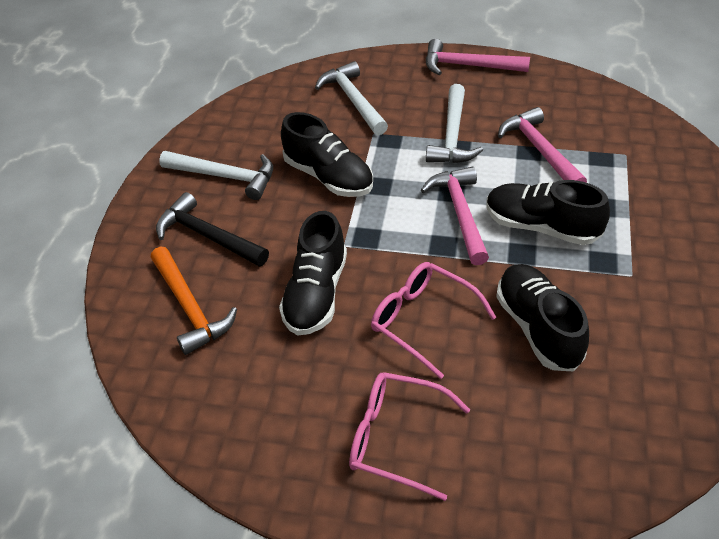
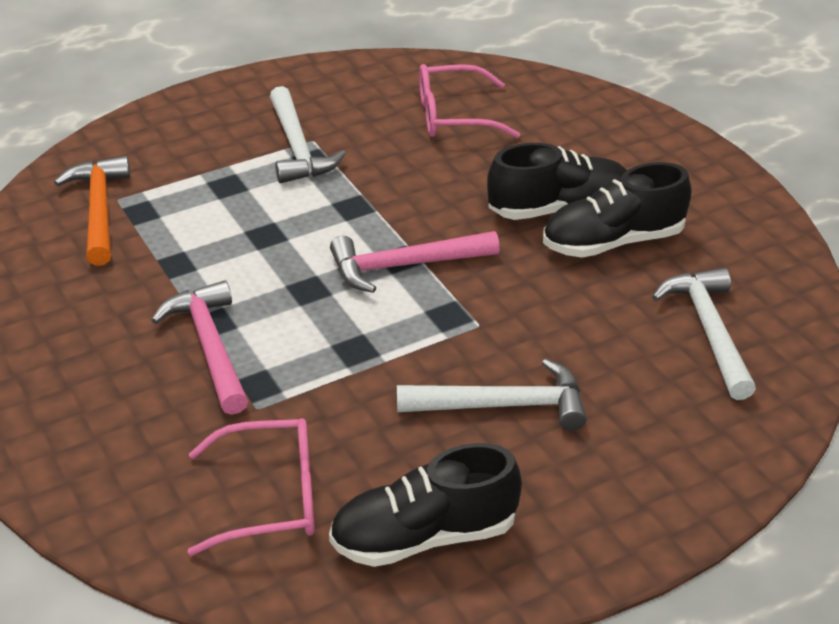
black hammer: [156,192,269,266] = 1 -> none = 0
black shoe: [279,211,347,335] [281,112,373,197] [486,180,610,245] [496,264,589,371] = 4 -> [329,443,522,567] [487,143,627,220] [543,162,691,258] = 3
pink hammer: [421,166,489,265] [426,39,530,75] [498,107,587,183] = 3 -> [151,280,248,415] [330,231,500,293] = 2

